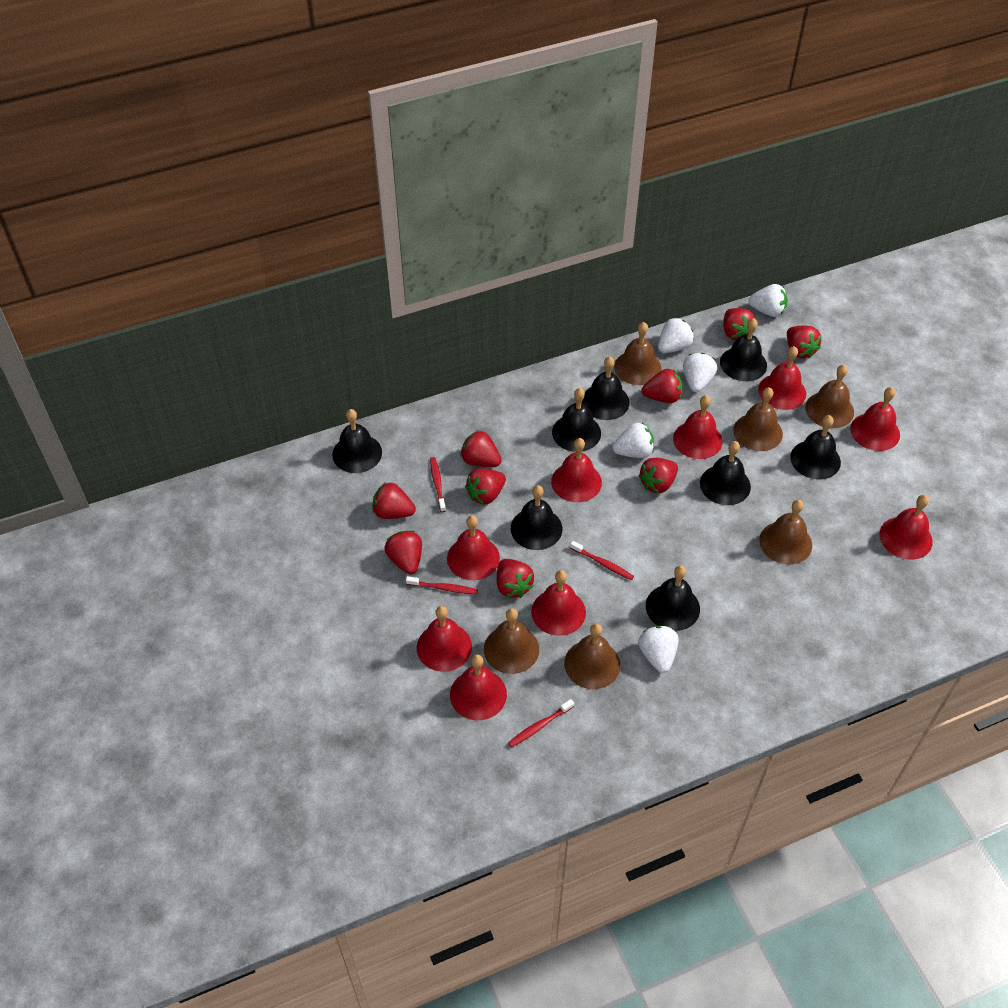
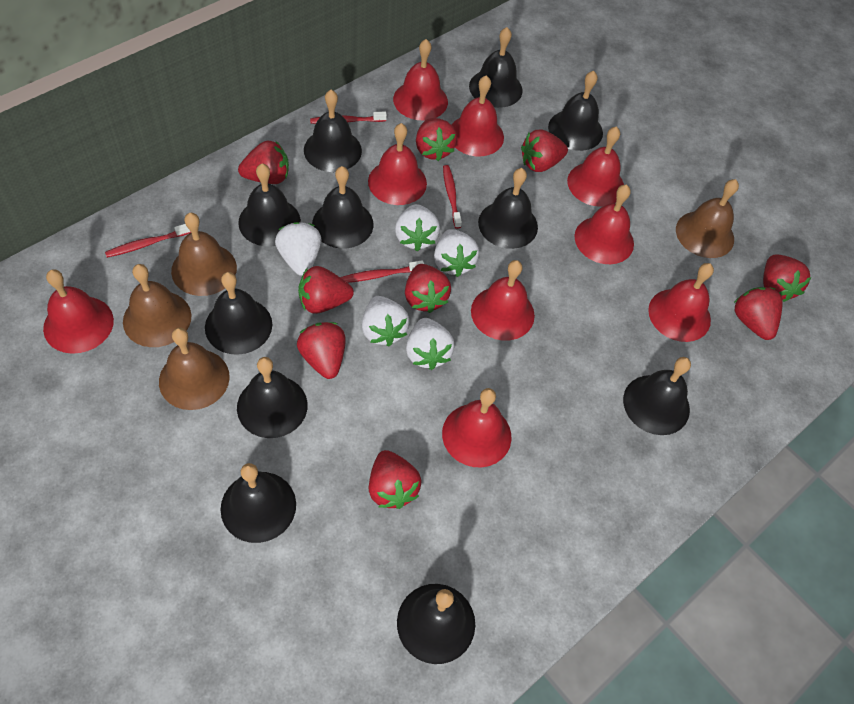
black bell: [332,409,382,473] [511,485,562,550] [552,388,601,452] [582,357,630,420] [646,565,700,631] [700,441,751,505] [720,318,767,381] [790,415,841,480] = 8 -> [205,272,272,355] [221,463,296,543] [237,357,308,438] [238,163,301,246] [304,90,362,172] [312,166,374,248] [397,584,475,664] [469,27,523,108] [478,168,538,249] [548,71,603,151] [623,357,691,435] = 11
brown bell: [484,608,539,674] [564,623,620,689] [614,322,661,385] [733,387,783,451] [759,500,812,565] [805,365,854,428] = 6 -> [123,264,191,347] [159,328,230,410] [171,213,237,296] [676,179,739,258] = 4

